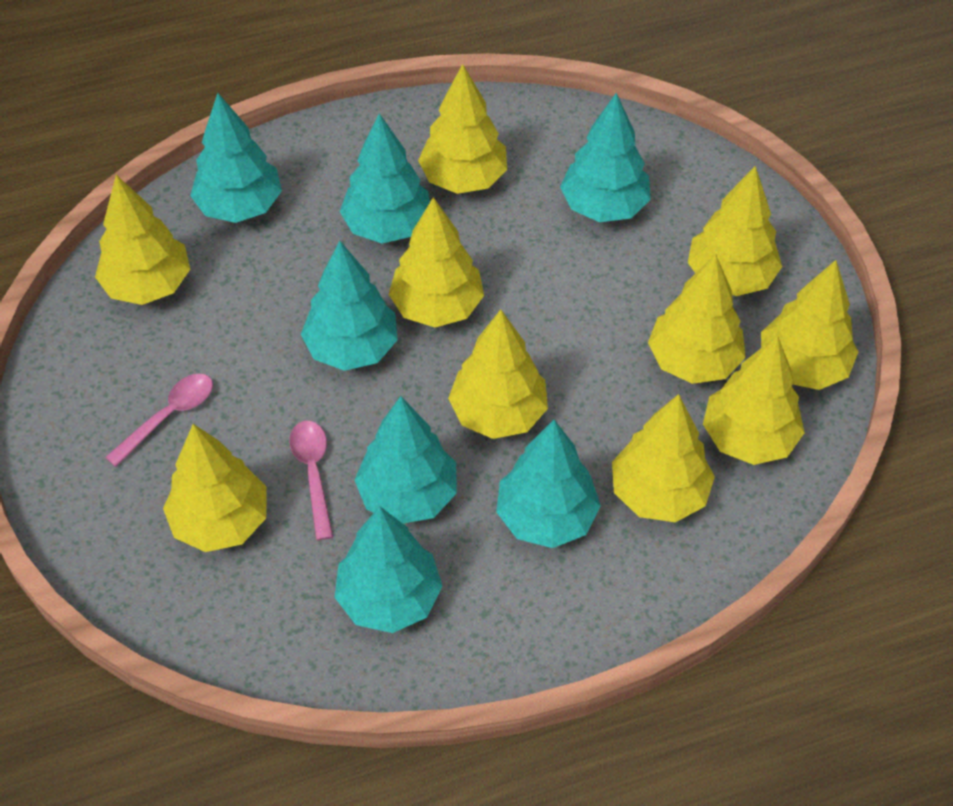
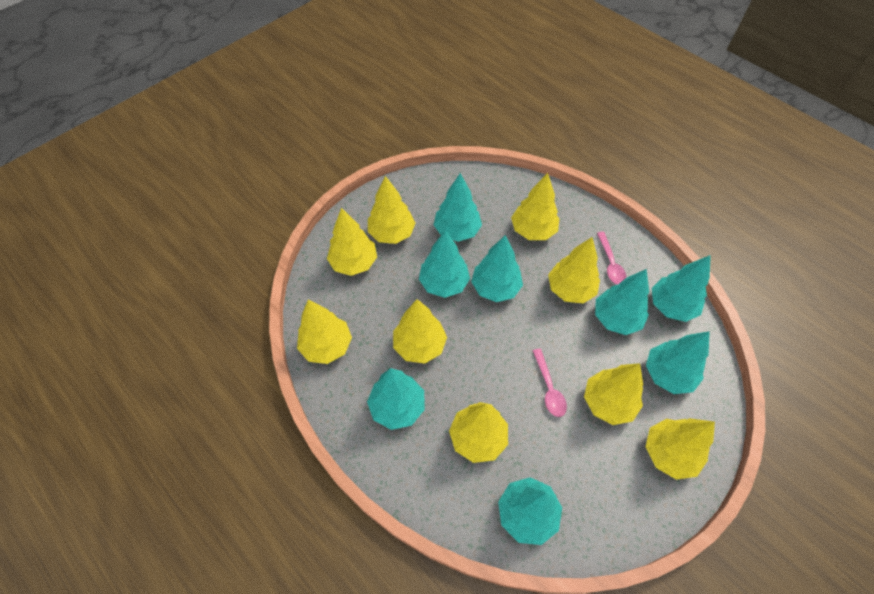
turquoise tree: [190,93,282,223] [301,241,398,371] [335,506,442,633] [340,113,430,244] [355,396,457,523] [496,420,601,548] [560,93,651,222] = 7 -> [367,368,425,430] [419,230,470,298] [434,173,482,242] [471,235,523,302] [498,477,562,545] [595,269,649,335] [646,331,710,394] [652,255,711,322] = 8
yellow tree: [95,175,190,305] [163,424,267,552] [389,197,484,327] [418,64,507,194] [448,309,548,439] [612,394,715,522] [648,254,746,384] [688,166,782,296] [703,335,805,465] [761,260,858,390] = 10 -> [297,300,352,364] [327,208,377,276] [368,176,415,244] [393,299,447,363] [449,402,508,463] [511,173,559,240] [548,237,600,303] [584,363,643,425] [646,418,715,480] = 9

